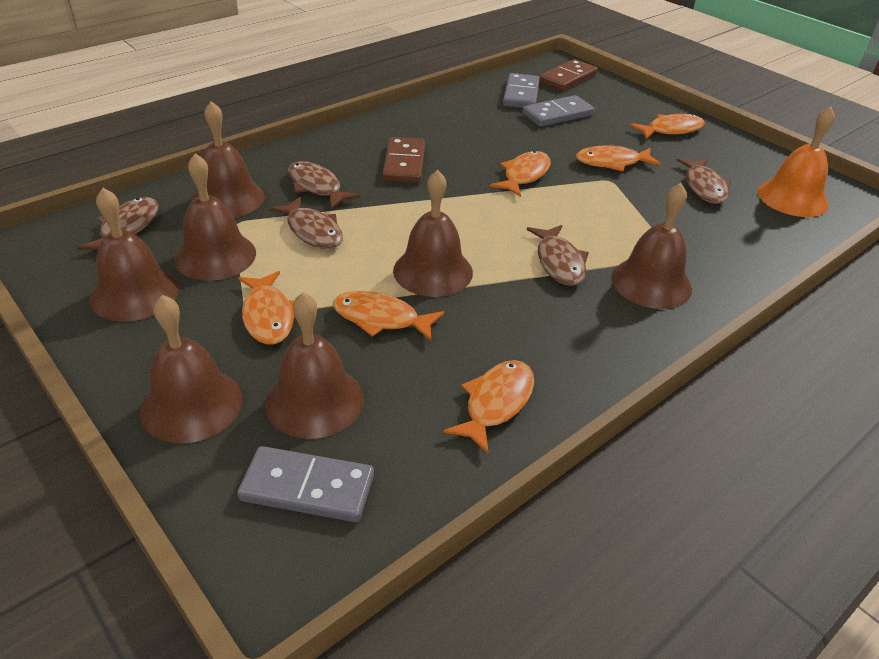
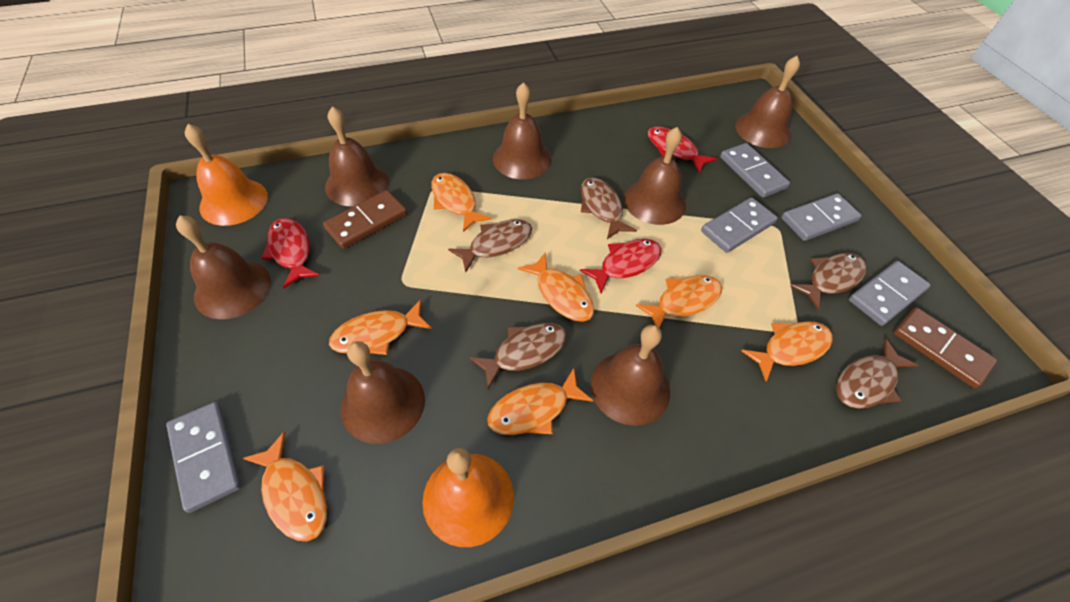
grey domino: [237,446,374,522] [503,73,540,108] [522,95,595,127] = 3 -> [166,402,242,513] [701,197,778,253] [720,143,790,198] [781,193,862,241] [849,261,930,326] = 5
orange bell: [758,107,835,217] = 1 -> [185,124,268,226] [422,448,514,547] = 2
orange fish: [238,271,295,345] [333,291,444,341] [443,360,534,454] [490,151,551,197] [576,145,661,171] [630,114,705,139] = 6 -> [242,431,327,541] [329,299,432,355] [431,173,492,232] [487,368,594,435] [518,253,594,322] [636,275,722,328] [741,321,833,382] = 7
red fish: none = 0 -> [261,218,320,288] [580,239,661,294] [648,126,717,173] = 3

